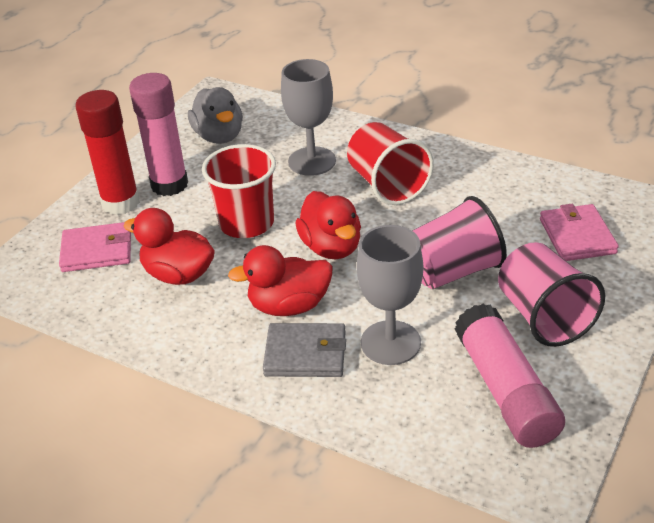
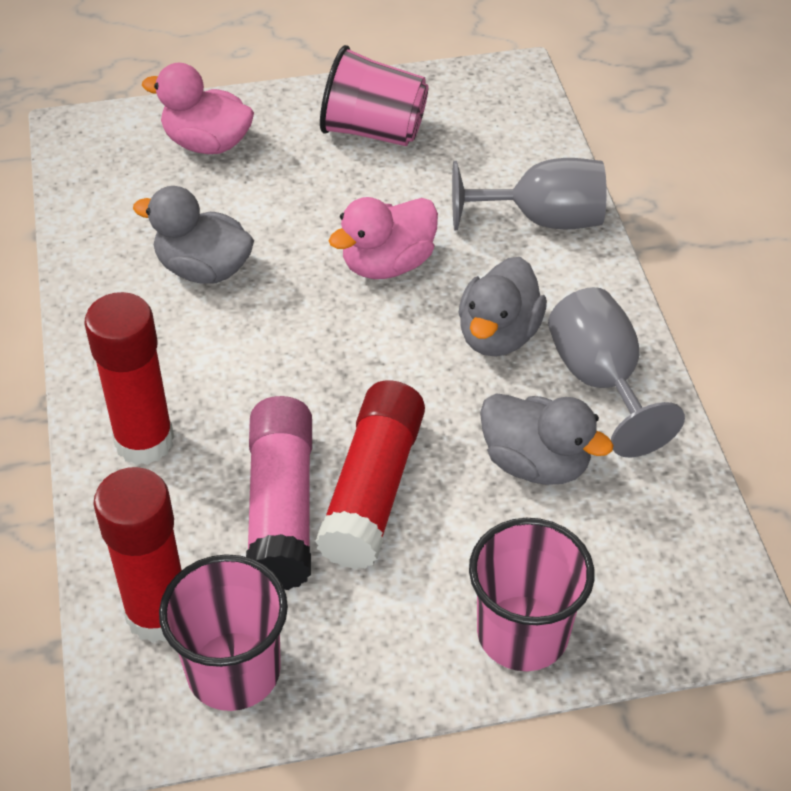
grey duck: [188,87,243,144] = 1 -> [133,186,254,284] [458,257,547,357] [480,393,614,485] = 3
grey wallet: [263,323,346,377] = 1 -> none = 0
pink cup: [412,196,507,289] [498,242,605,347] = 2 -> [159,554,288,711] [320,45,428,146] [469,518,595,671] = 3
pink duck: none = 0 -> [142,63,254,154] [329,197,438,279] = 2
pink glue stick: [129,73,188,196] [455,304,565,448] = 2 -> [246,396,312,590] = 1
pink wallet: [59,222,131,272] [540,204,619,261] = 2 -> none = 0
red cup: [202,144,276,238] [347,122,434,205] = 2 -> none = 0
red duck: [124,208,215,285] [228,245,332,316] [295,191,361,259] = 3 -> none = 0
red glue stick: [75,90,140,215] = 1 -> [84,292,174,465] [94,467,182,643] [315,380,425,569] = 3

